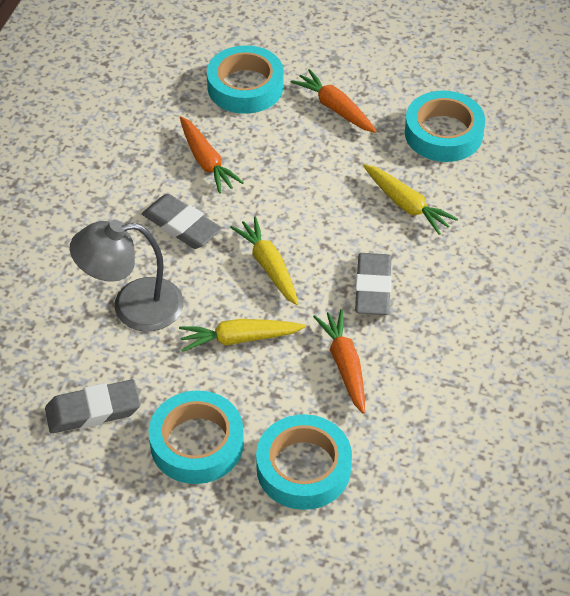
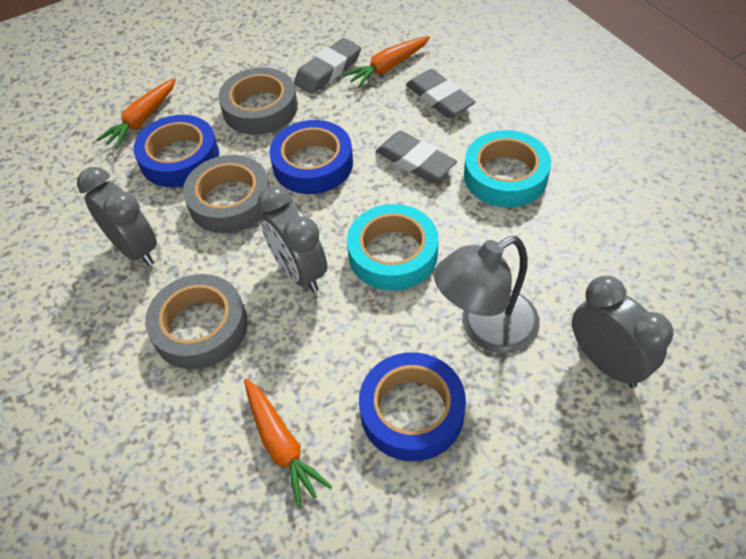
blue tape: none = 0 -> [133,115,219,187] [269,120,353,194] [359,352,466,461] = 3
grey clock: none = 0 -> [77,167,157,266] [257,186,327,292] [572,276,674,388] = 3
grey tape: none = 0 -> [145,274,247,369] [183,155,270,233] [218,67,298,135] = 3
turquoise tape: [148,390,244,484] [207,45,284,114] [256,414,352,510] [405,91,485,162] = 4 -> [347,204,438,291] [464,130,551,207] = 2
yellow carrot: [179,319,305,352] [230,217,298,305] [363,164,458,235] = 3 -> none = 0

